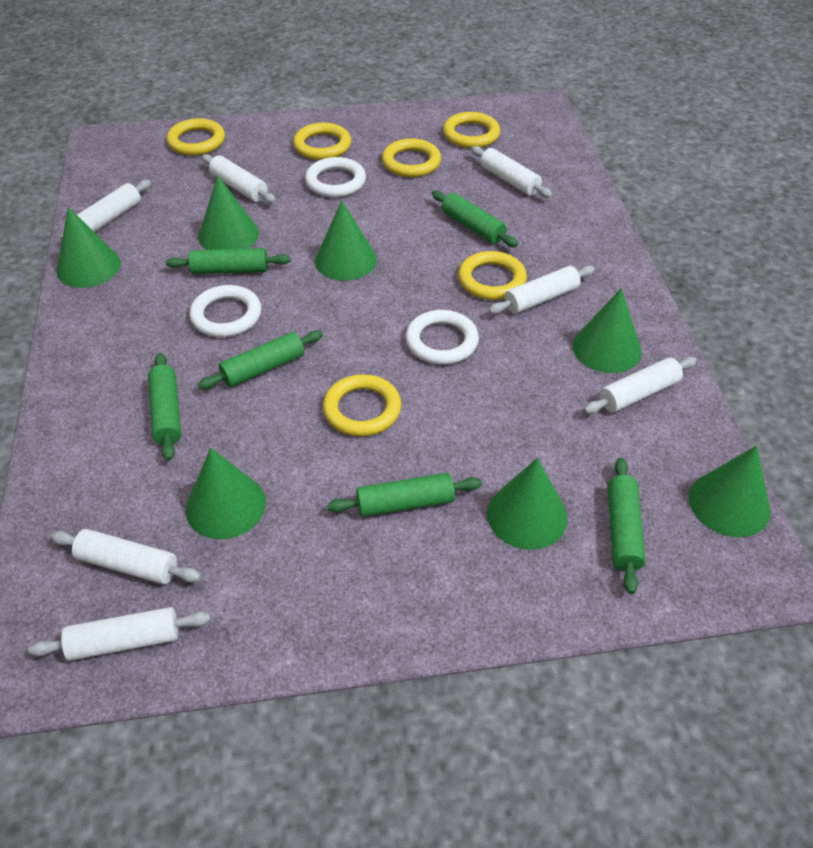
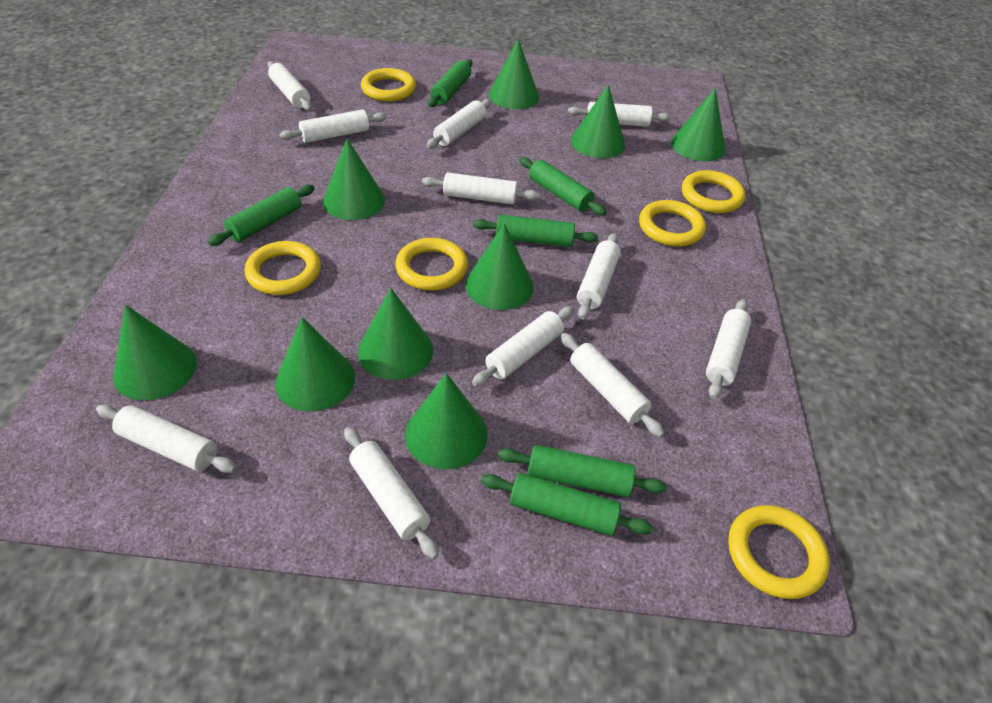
green cone: [57,207,121,288] [185,448,266,539] [198,175,259,250] [315,201,377,281] [487,458,568,550] [572,288,642,373] [689,446,771,537] = 7 -> [113,305,197,400] [275,317,355,411] [323,139,385,220] [358,288,433,380] [405,373,488,469] [465,223,534,310] [489,39,539,109] [571,84,625,158] [671,88,725,162] = 9
white ring: [190,285,261,337] [305,157,366,197] [406,310,479,365] = 3 -> none = 0
white rolling pin: [28,607,210,661] [50,529,201,584] [60,180,151,240] [202,154,276,204] [471,146,553,198] [488,266,595,314] [584,357,697,414] = 7 -> [96,404,237,473] [267,61,312,111] [279,109,387,143] [344,427,439,559] [422,172,539,204] [426,99,492,149] [472,306,574,387] [561,333,665,437] [568,102,671,127] [577,233,621,320] [706,299,751,399] = 11

